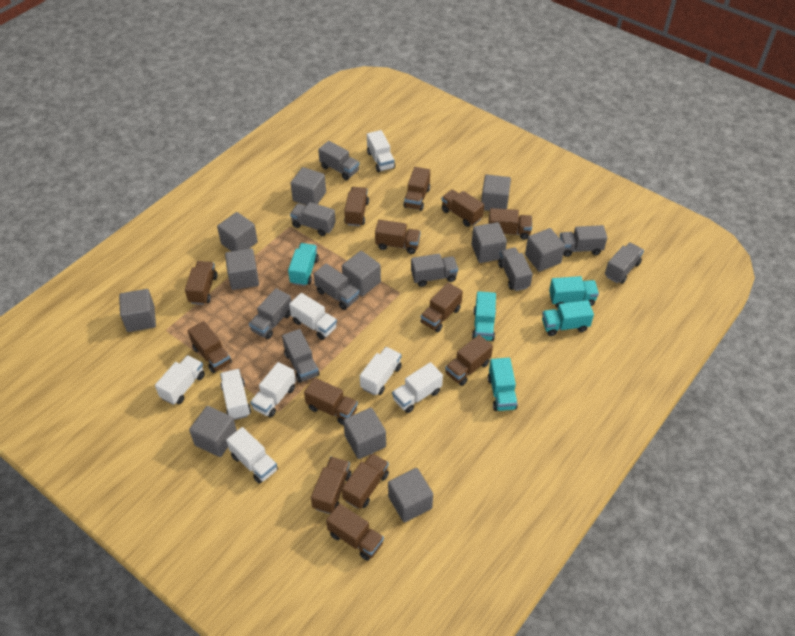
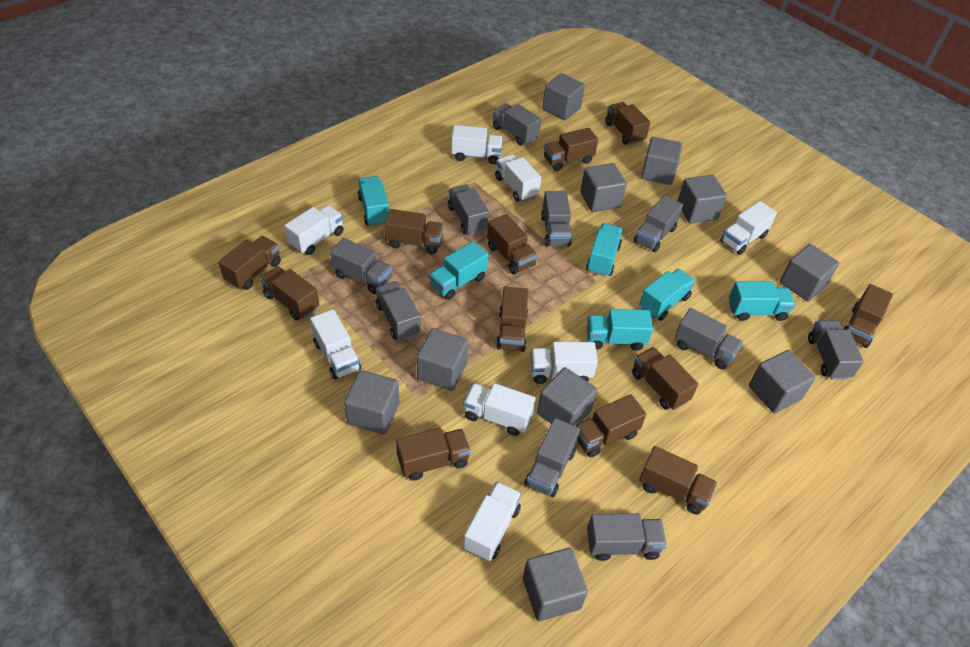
brown truck: [185,261,218,305] [188,321,232,373] [304,378,358,425] [311,457,351,514] [326,503,384,561] [342,453,389,509] [344,187,369,226] [375,220,421,254] [403,167,430,211] [421,282,463,332] [441,190,484,227] [445,335,493,386] [488,208,532,240] = 13 -> [218,236,281,290] [260,266,319,321] [384,209,444,254] [396,428,471,481] [487,214,537,274] [496,287,528,352] [544,128,598,171] [574,394,646,457] [605,102,650,145] [632,347,698,410] [639,446,717,514] [843,284,893,348] = 12
grey cube: [119,289,156,332] [189,406,237,457] [217,212,258,251] [225,248,259,290] [291,167,326,205] [342,251,381,297] [343,408,386,459] [388,468,433,522] [472,222,507,263] [481,175,511,211] [525,228,565,272] = 11 -> [344,370,399,435] [416,328,468,391] [523,548,588,621] [537,367,597,425] [542,73,585,120] [580,163,626,212] [641,137,682,185] [677,175,727,224] [749,350,816,413] [780,244,839,302] = 10
grey truck: [249,288,291,339] [282,329,320,383] [290,202,336,236] [314,263,359,310] [318,141,360,180] [411,254,458,287] [498,248,533,291] [560,225,607,257] [605,242,644,284] = 9 -> [330,238,392,294] [376,281,421,341] [448,184,489,235] [493,103,541,146] [525,418,580,497] [541,191,572,246] [587,513,667,561] [634,195,683,252] [674,308,743,369] [808,320,864,380] = 10
turquoise truck: [288,243,319,286] [472,291,496,341] [488,358,518,411] [542,300,594,336] [549,276,599,308] = 5 -> [357,176,389,226] [429,241,489,300] [586,223,623,277] [587,309,653,351] [639,269,695,321] [729,281,795,321] = 6

